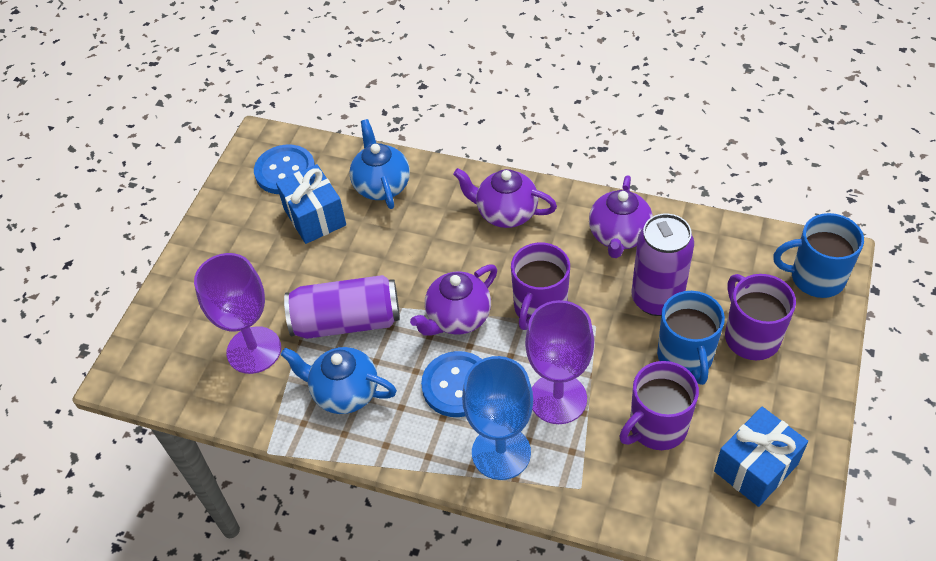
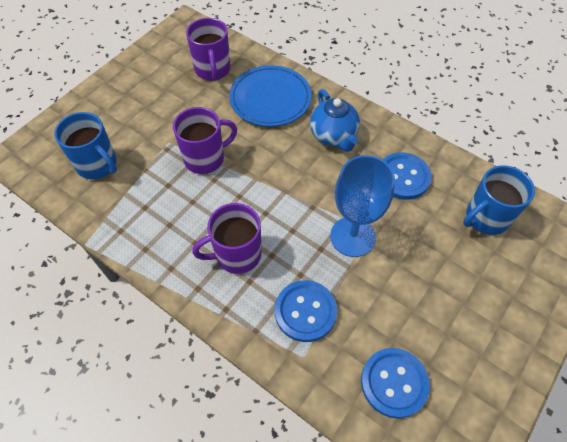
blue button: [254,144,315,194] [421,351,482,417] = 2 -> [275,280,337,342] [361,348,430,418] [383,152,432,200] = 3
blue gift: [276,164,346,244] [714,407,808,507] = 2 -> none = 0
blue plate: none = 0 -> [229,65,312,127] = 1
blue teapot: [281,347,397,414] [349,119,410,209] = 2 -> [310,89,360,152] = 1
purple can: [284,275,400,339] [631,214,694,316] = 2 -> none = 0
purple goblet: [194,253,281,374] [525,300,594,424] = 2 -> none = 0
purple teapot: [410,265,497,336] [453,168,557,228] [589,175,653,258] = 3 -> none = 0

